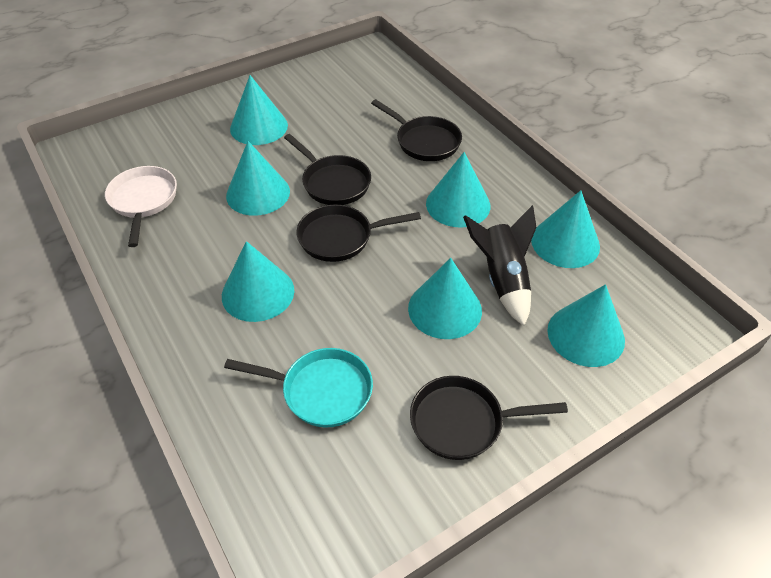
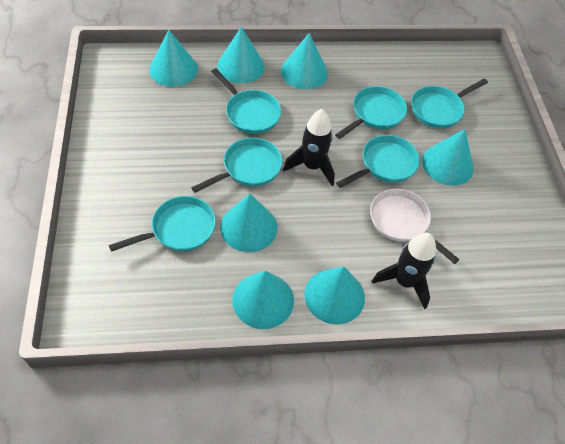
black pan: [284,134,371,205] [297,205,421,262] [371,99,462,161] [410,376,568,460] = 4 -> none = 0
black rocket: [463,205,537,326] = 1 -> [283,109,335,186] [372,233,436,309] = 2
turquoise pan: [224,348,373,427] = 1 -> [109,196,216,252] [191,138,283,193] [211,68,281,134] [335,86,407,139] [336,135,420,188] [411,79,488,129] = 6

